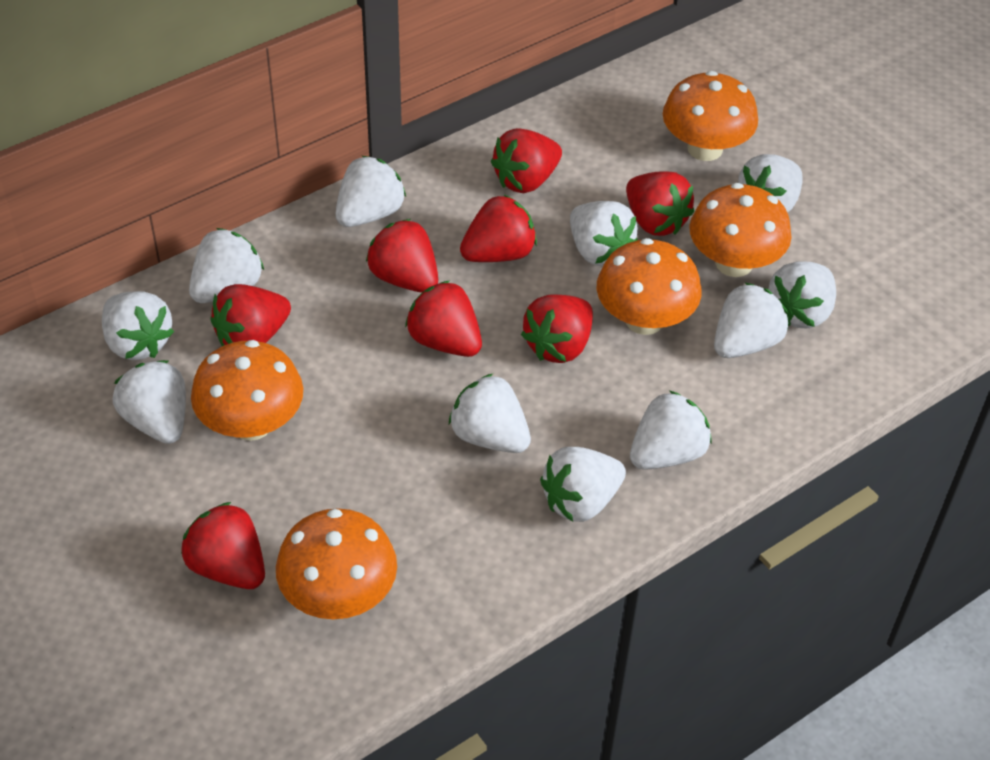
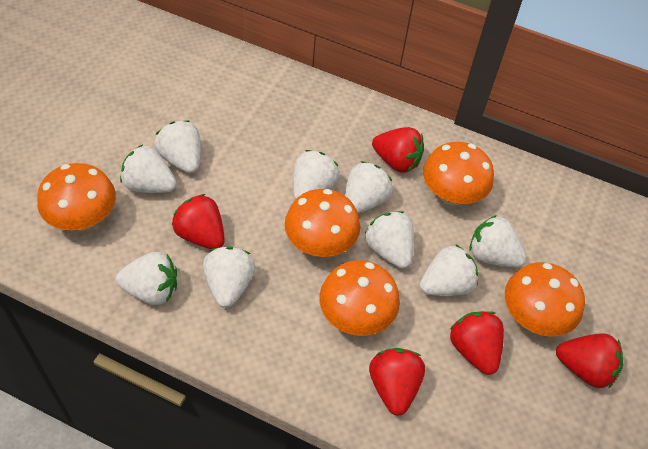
red strawberry: [181,502,265,589] [210,284,291,346] [366,219,438,293] [405,280,482,357] [460,194,537,262] [491,128,562,193] [521,294,593,363] [626,171,695,236] = 8 -> [172,194,225,249] [369,348,425,416] [372,127,424,173] [450,311,504,375] [556,333,623,389] = 5
white strawberry: [102,291,174,360] [113,360,186,444] [189,228,264,303] [335,156,406,227] [449,374,531,453] [540,447,626,522] [570,201,638,266] [630,391,712,470] [714,282,788,358] [738,154,803,213] [768,261,836,328] = 11 -> [116,252,177,305] [120,145,176,193] [154,121,201,173] [203,247,256,308] [293,150,340,200] [345,161,393,213] [365,211,414,269] [420,244,478,296] [469,215,526,267] = 9

